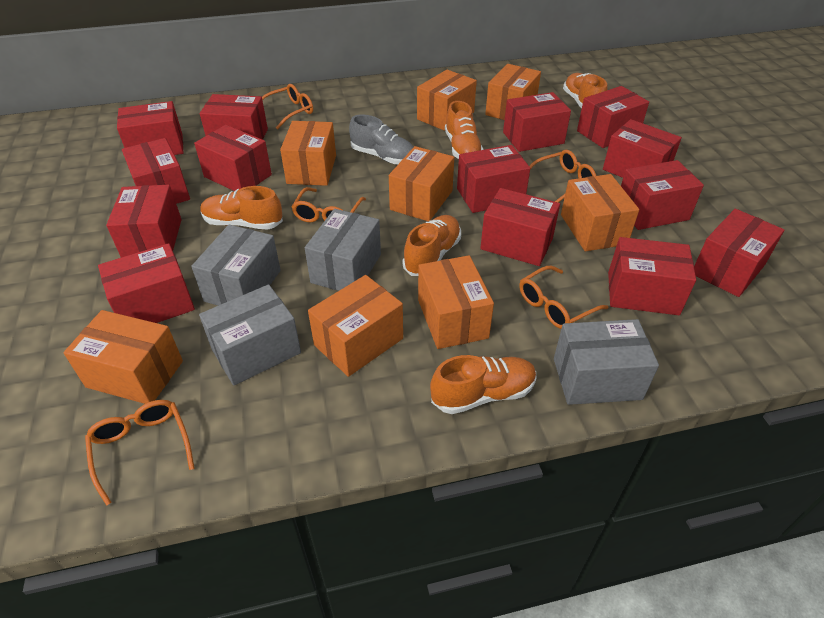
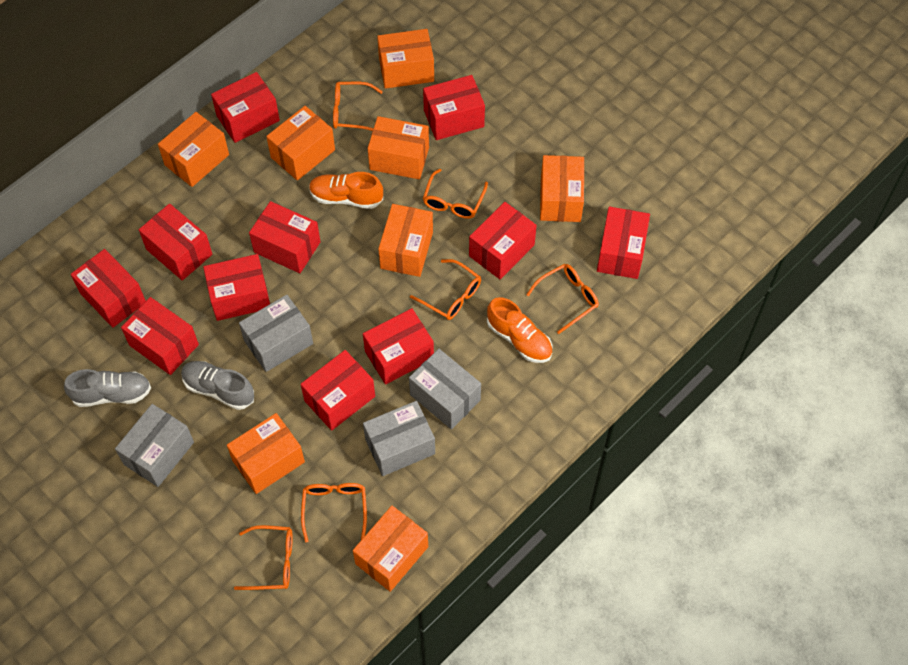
grey shoe: [349,115,413,164] = 1 -> [64,369,151,407] [181,361,254,410] = 2
orange glasses: [85,400,195,506] [262,84,313,129] [292,187,366,222] [519,266,609,329] [529,150,597,203] = 5 -> [234,525,293,590] [301,483,367,542] [333,82,383,131] [410,259,481,320] [423,169,488,219] [526,264,599,334] = 6
orange shoe: [200,186,283,230] [403,215,461,276] [430,355,536,414] [445,101,484,159] [563,73,608,109] = 5 -> [309,172,383,209] [487,297,552,363] = 2
red box: [98,243,195,323] [106,185,181,258] [117,101,184,155] [122,138,190,204] [194,125,272,191] [200,94,268,140] [457,145,530,213] [480,188,560,266] [503,92,571,152] [577,86,649,148] [603,119,682,178] [608,237,696,315] [621,160,704,230] [694,209,784,297] = 14 -> [71,249,146,328] [121,297,199,375] [139,204,212,281] [203,254,270,321] [211,72,280,143] [249,201,320,273] [301,350,375,431] [363,308,434,384] [423,75,485,140] [469,202,537,279] [597,207,650,279] = 11

